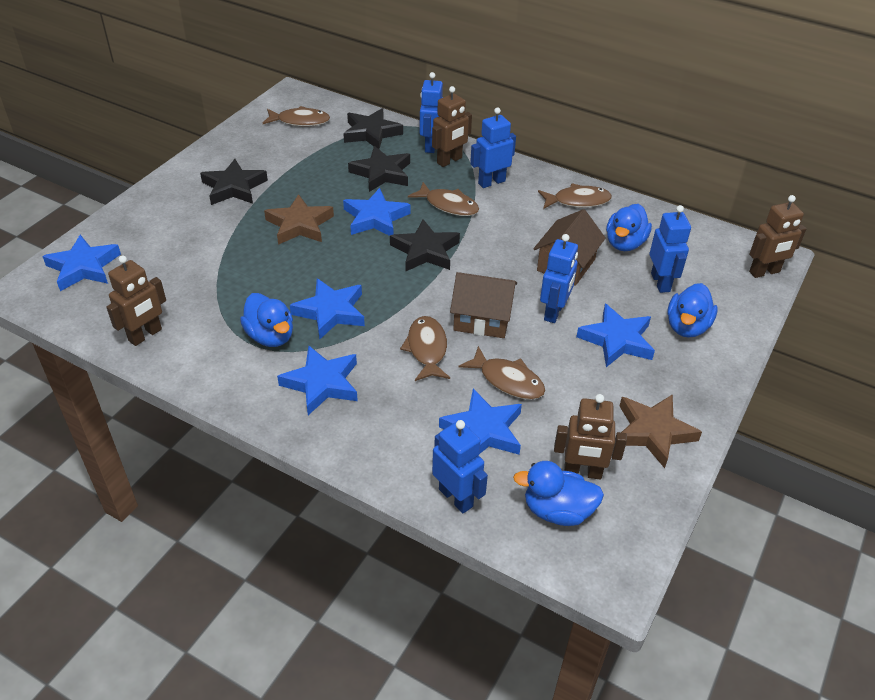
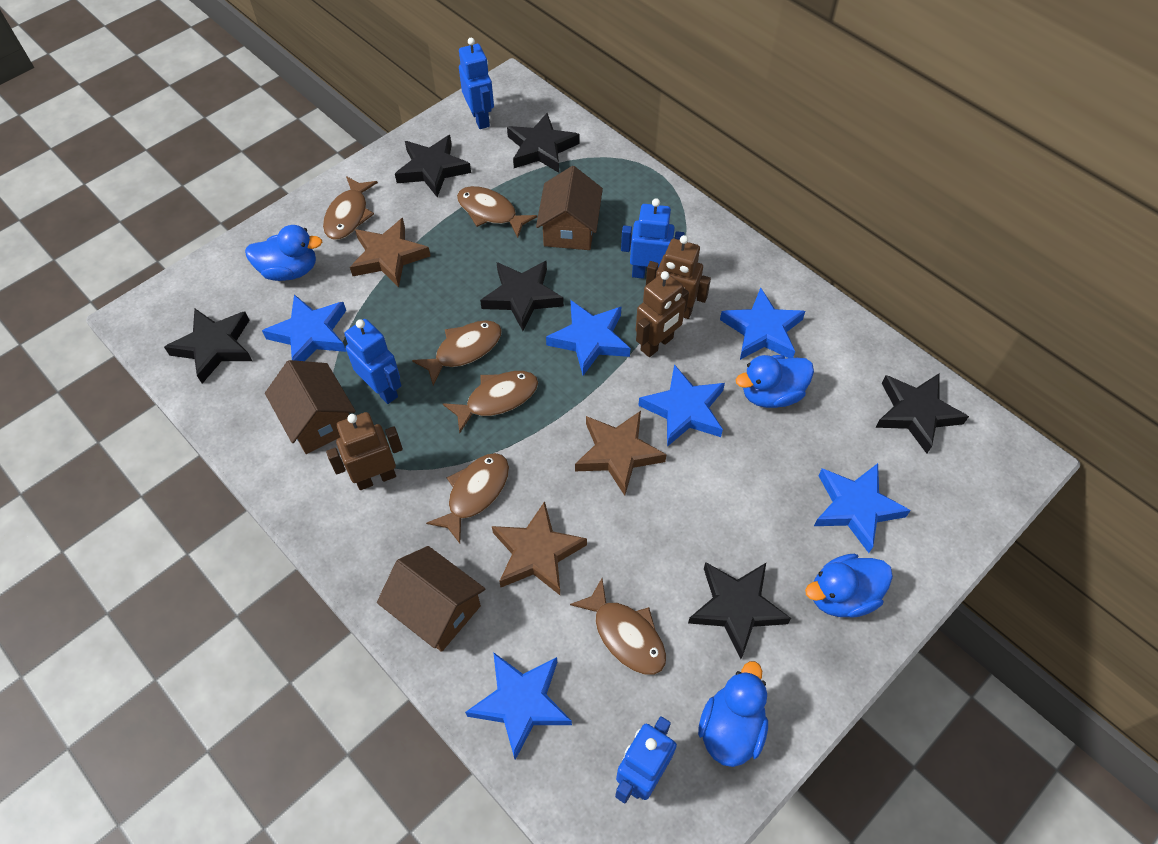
black star: [200,159,268,205] [343,108,403,149] [348,146,410,192] [390,219,460,271] = 4 -> [164,309,252,384] [395,135,471,197] [480,260,564,331] [507,113,579,173] [688,562,791,659] [875,374,969,454] = 6
blue robot: [420,72,443,153] [432,420,488,513] [470,107,516,188] [540,234,578,323] [649,205,691,293] = 5 -> [345,319,402,404] [459,38,494,129] [615,716,677,803] [621,198,685,279] = 4
brown fish: [263,106,330,126] [400,316,450,381] [408,182,479,216] [459,346,545,400] [538,183,612,209] = 5 -> [323,176,378,240] [412,320,502,385] [426,453,509,543] [443,371,538,433] [457,186,537,238] [570,578,666,675] = 6
brown house: [450,272,517,338] [533,209,606,286] = 2 -> [265,360,356,454] [377,546,485,652] [536,166,603,250] = 3
brown robot: [106,255,166,346] [432,86,472,167] [554,394,627,479] [749,195,806,278] = 4 -> [326,412,403,490] [636,271,689,357] [646,235,711,319] = 3
brown star: [264,194,334,245] [620,394,702,468] = 2 -> [350,218,431,288] [492,501,587,595] [575,411,667,496] = 3

